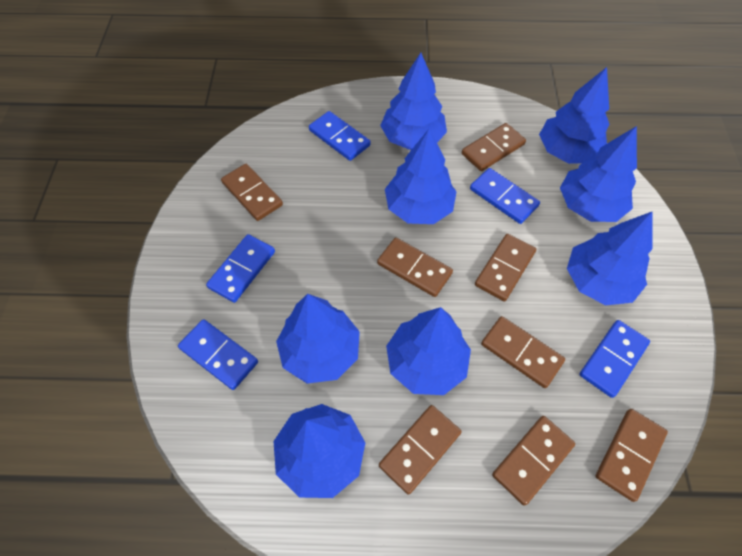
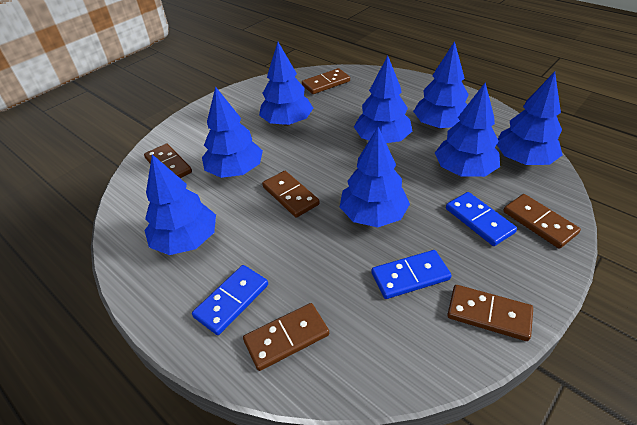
blue domino: [178,319,258,390] [206,234,275,303] [309,111,371,161] [470,168,540,224] [579,320,650,398] = 5 -> [192,265,268,335] [371,250,452,299] [446,192,517,246] = 3
brown domino: [221,164,283,221] [377,237,453,297] [379,405,461,495] [462,123,526,171] [475,234,536,301] [481,316,565,388] [492,416,575,506] [596,409,668,502] = 8 -> [144,144,192,178] [243,303,329,371] [262,171,320,218] [302,68,350,94] [447,285,533,341] [503,194,581,249] = 6

